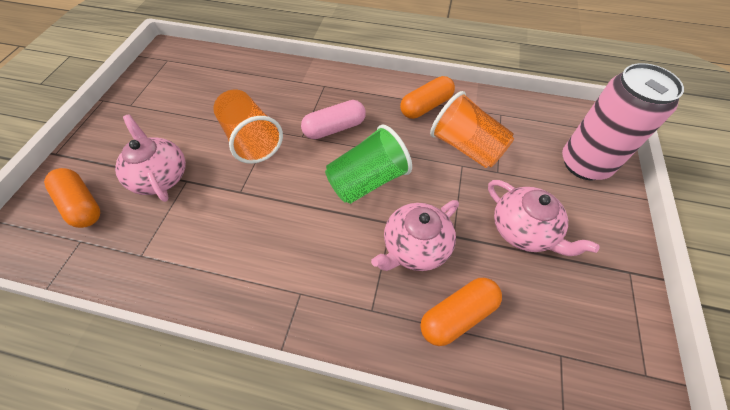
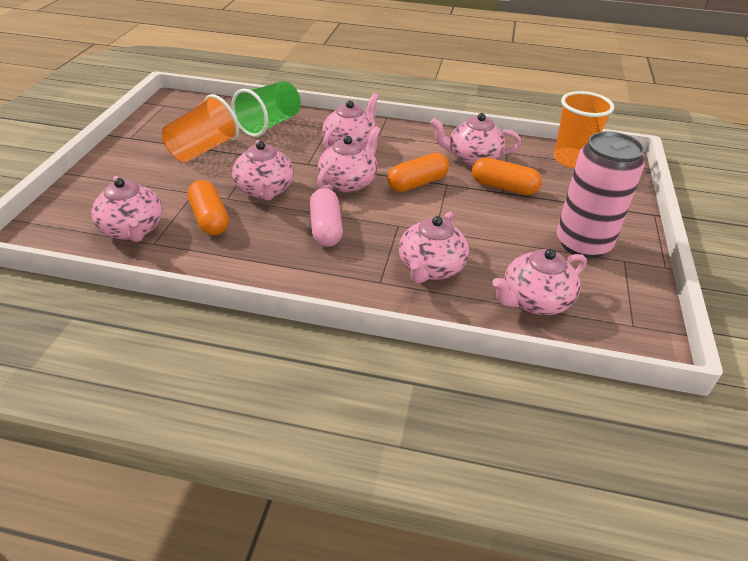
pink teapot: [115,115,186,202] [371,200,459,271] [488,180,600,256] = 3 -> [91,176,163,242] [232,140,294,201] [317,126,381,193] [322,93,379,150] [399,212,469,284] [430,113,522,166] [493,249,587,315] = 7

